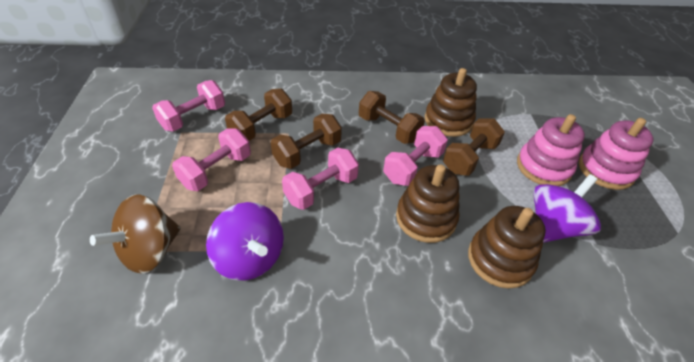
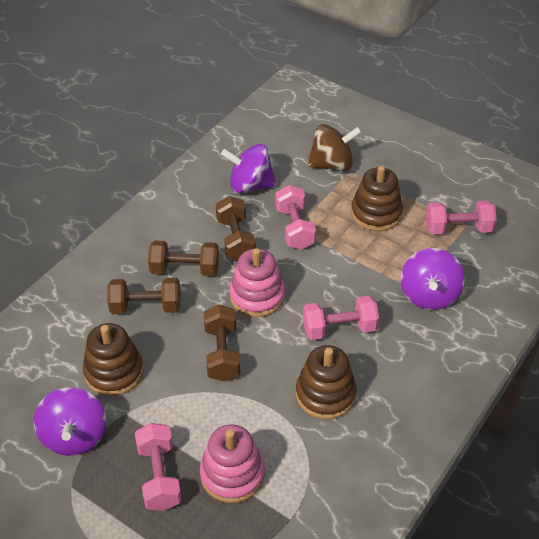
purple spinning top: [206,202,284,281] [533,174,601,243] = 2 -> [34,387,106,456] [221,144,277,194] [401,248,465,310] = 3

